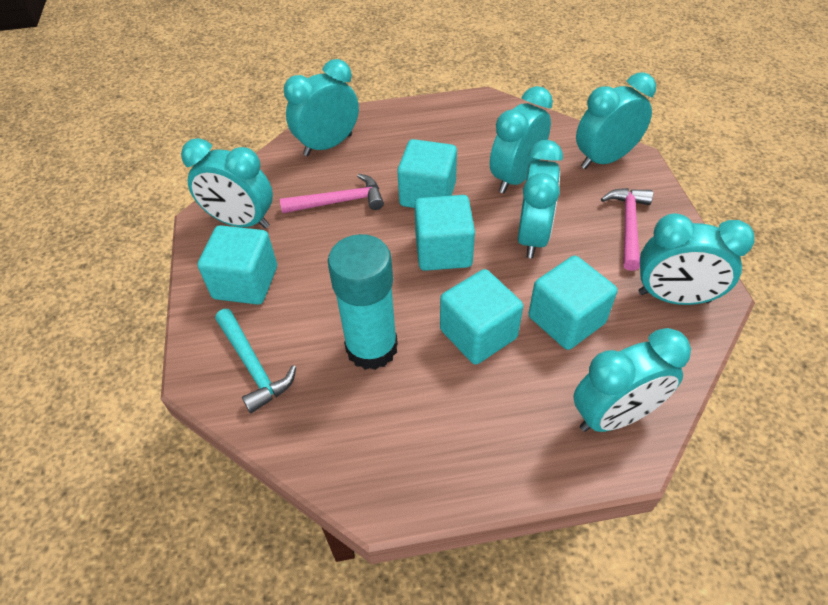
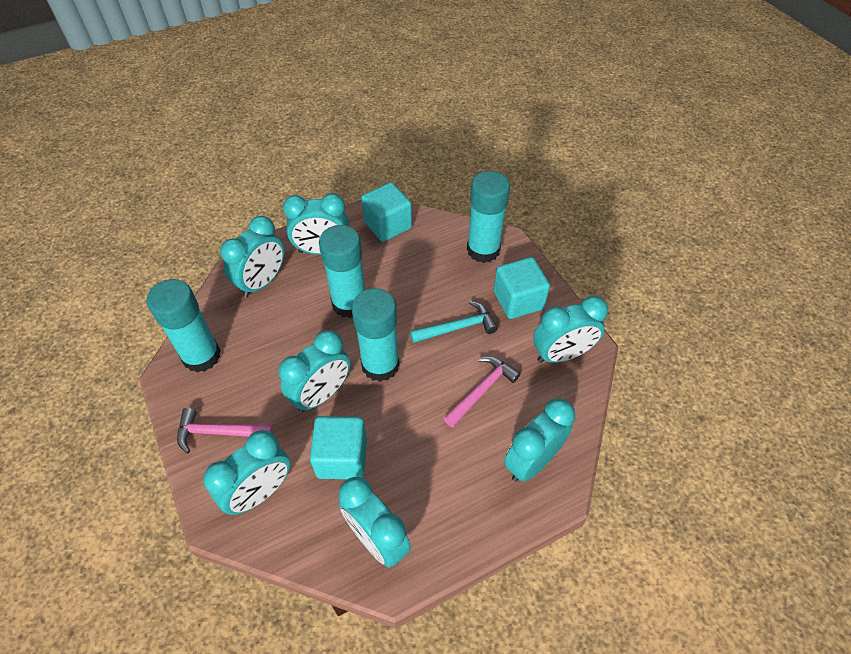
turquoise cube: [198,225,277,305] [397,139,457,208] [414,195,475,271] [440,269,523,365] [528,256,617,350] = 5 -> [310,416,367,479] [361,182,412,242] [494,257,550,319] = 3
turquoise glue stick: [328,234,398,370] = 1 -> [147,279,221,373] [319,225,365,318] [352,288,400,382] [467,171,510,263] = 4

